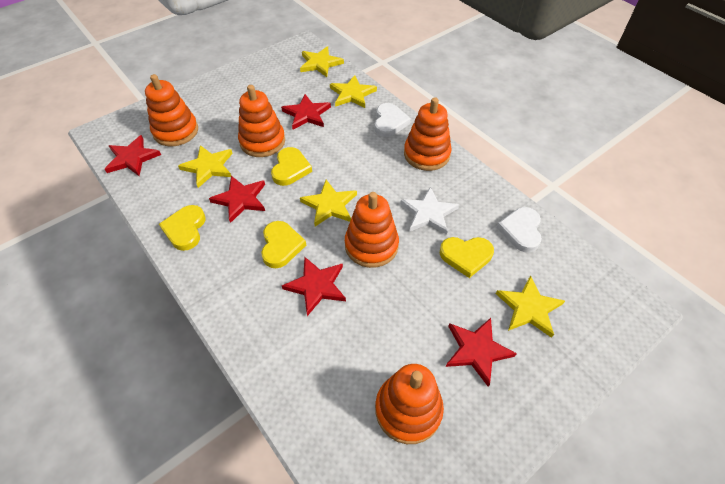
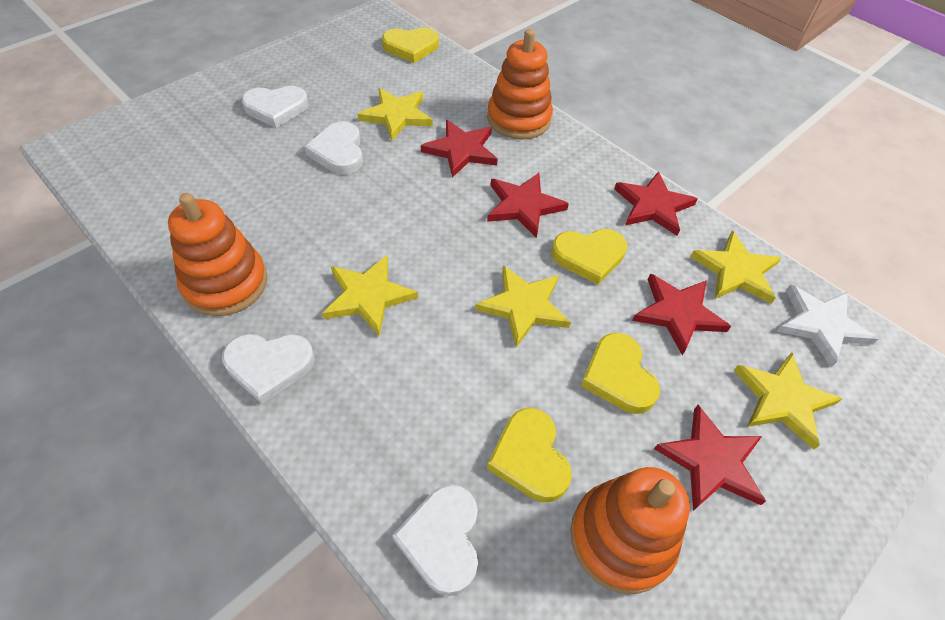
orange stacking toy: [145,74,198,146] [238,85,285,157] [345,192,399,268] [375,364,444,444] [404,97,452,171] = 5 -> [168,193,267,316] [487,29,553,140] [570,467,690,594] = 3
white heart: [375,103,411,137] [497,207,542,252] = 2 -> [222,334,314,404] [241,86,309,128] [304,121,363,175] [392,484,478,596] = 4

